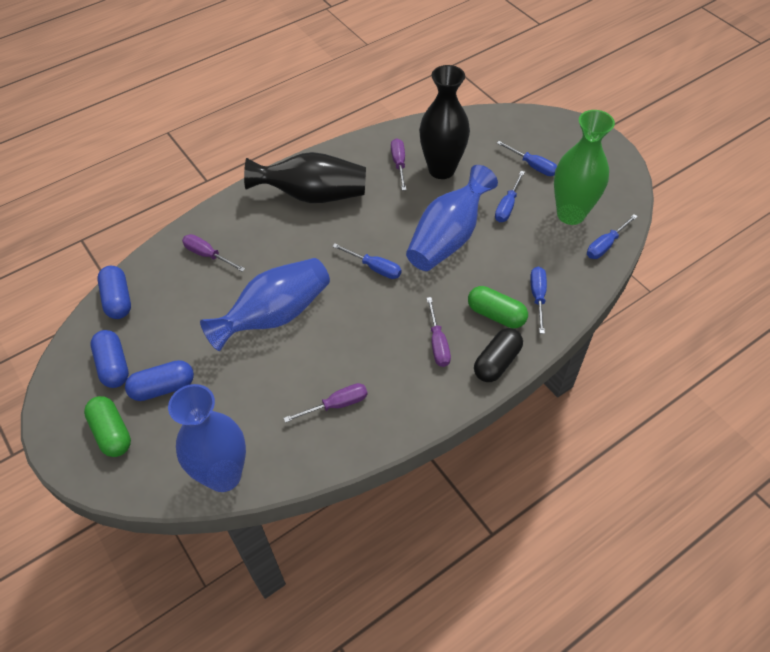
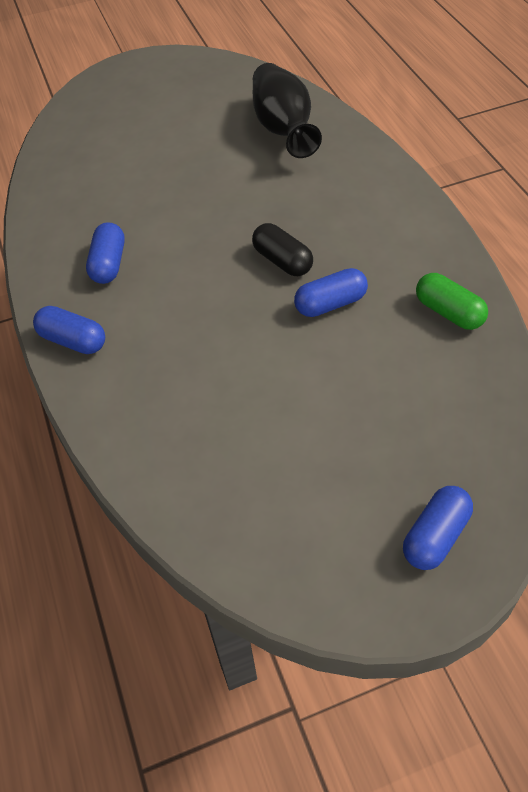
black vase: [244,152,366,203] [419,65,470,179] = 2 -> [253,63,322,158] = 1
blue capsule: [91,330,129,388] [97,266,131,319] [125,360,194,401] = 3 -> [33,306,105,354] [86,222,125,284] [294,268,368,317] [403,486,473,570] = 4
blue screwdriver: [332,244,401,279] [495,171,525,222] [497,141,557,176] [530,266,547,334] [587,214,638,259] = 5 -> none = 0
blue vase: [168,384,246,492] [200,258,330,351] [406,165,498,271] = 3 -> none = 0
green capsule: [84,396,131,457] [468,286,528,328] = 2 -> [416,273,488,330] = 1
green vase: [554,110,615,225] = 1 -> none = 0
purple screwdriver: [182,234,245,272] [284,383,368,423] [391,138,406,190] [427,297,451,367] = 4 -> none = 0

